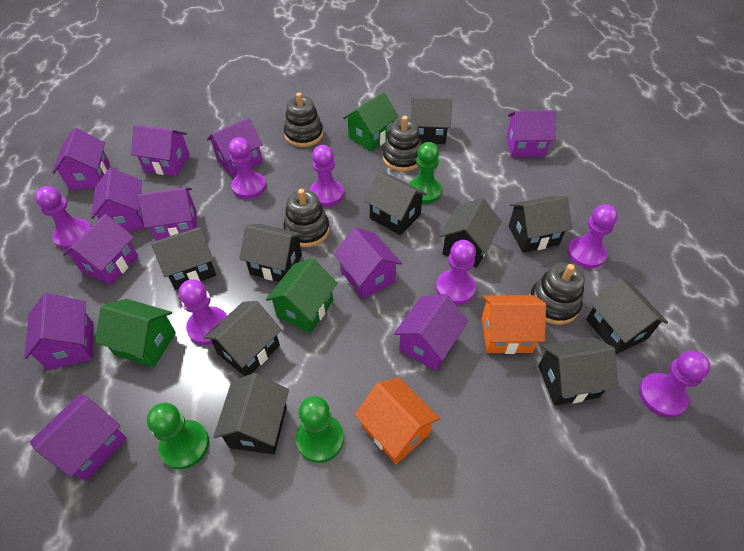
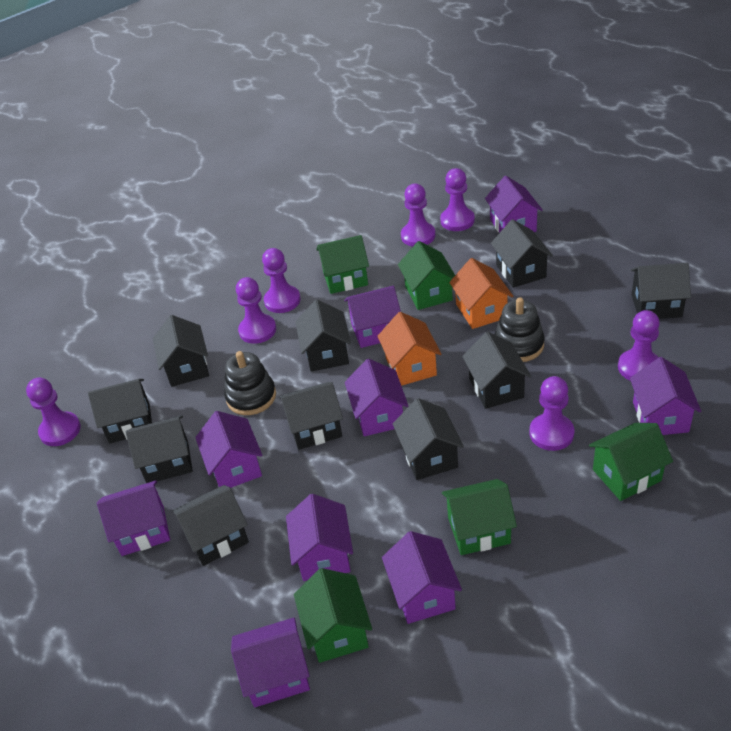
black stacking toy: [283,189,330,247] [284,93,323,147] [383,116,422,172] [529,262,585,325] = 4 -> [224,351,276,415] [494,297,545,362] = 2
green house: [95,299,176,368] [266,258,337,333] [343,92,399,152] = 3 -> [294,568,372,663] [316,235,369,294] [398,241,455,310] [442,479,517,555] [589,423,673,501] = 5
green pawn: [147,403,209,469] [296,396,344,463] [409,142,442,204] = 3 -> none = 0
purple house: [24,293,93,370] [29,394,127,482] [52,128,110,190] [63,214,138,285] [91,168,144,231] [131,125,190,176] [138,188,197,241] [207,118,263,177] [334,227,402,299] [394,294,468,371] [506,110,556,157] = 11 -> [97,480,170,556] [195,411,262,488] [231,618,310,707] [286,494,353,581] [344,286,401,348] [345,359,408,436] [382,531,462,624] [485,176,543,233] [630,357,701,435] = 9

